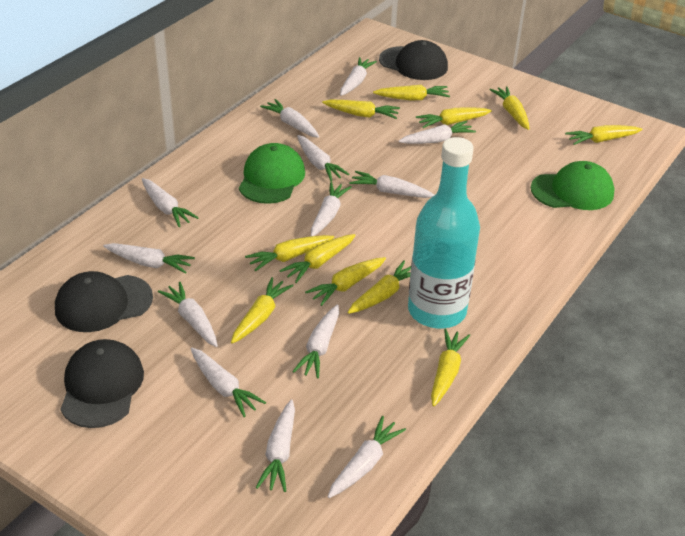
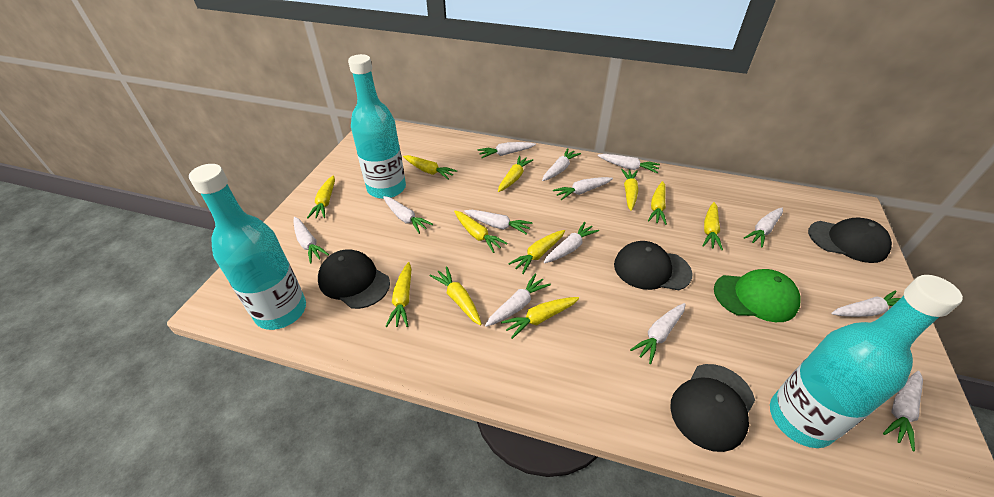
black cap: [55,271,153,332] [60,339,144,428] [379,40,448,80] = 3 -> [318,249,390,309] [614,241,693,290] [670,364,755,452] [808,217,892,263] = 4
green cap: [239,143,305,204] [531,161,615,210] = 2 -> [714,269,800,322] = 1
turquoise bottle: [408,137,480,329] = 1 -> [189,164,306,330] [348,54,406,199] [770,275,963,448] = 3

